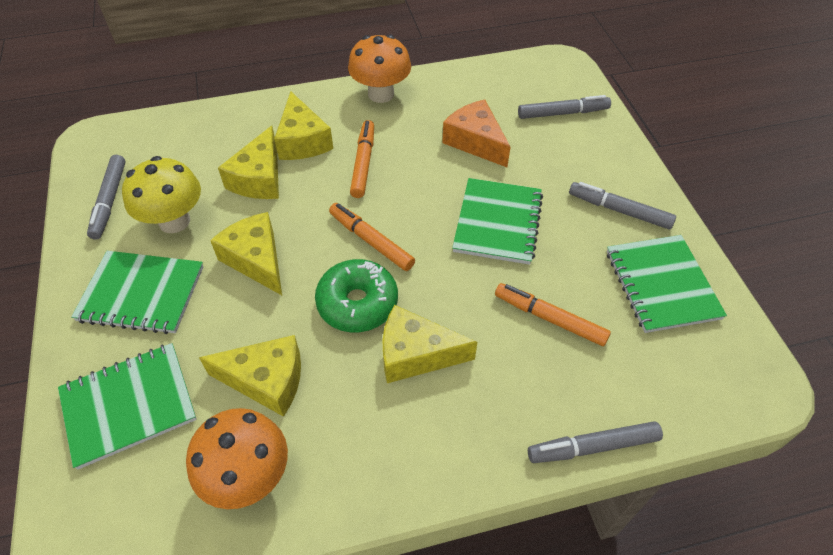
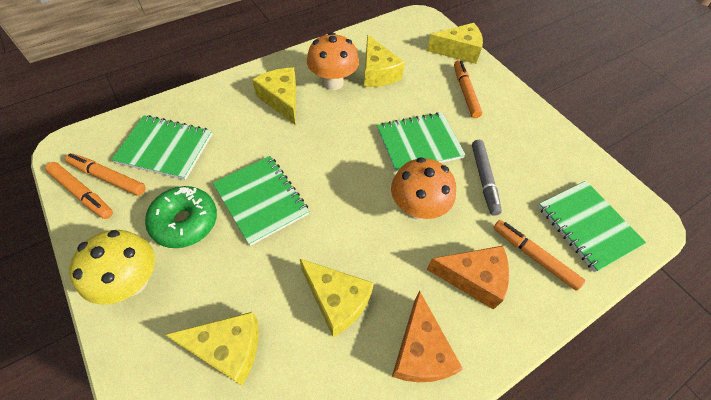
grey marker: [87,155,126,240] [518,95,611,119] [528,421,663,463] [569,182,676,229] = 4 -> [472,140,502,216] = 1
orange cheese: [442,99,510,167] = 1 -> [392,291,463,382] [426,246,509,310] = 2
orange marker: [329,203,415,271] [350,120,374,198] [495,283,611,346] = 3 -> [45,162,113,219] [65,153,146,195] [454,60,482,118] [493,220,585,291] = 4

